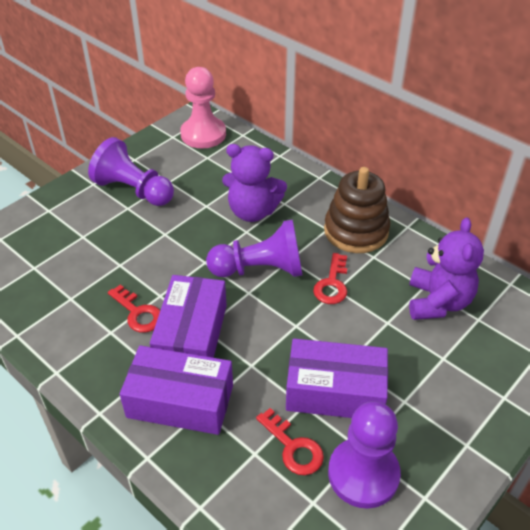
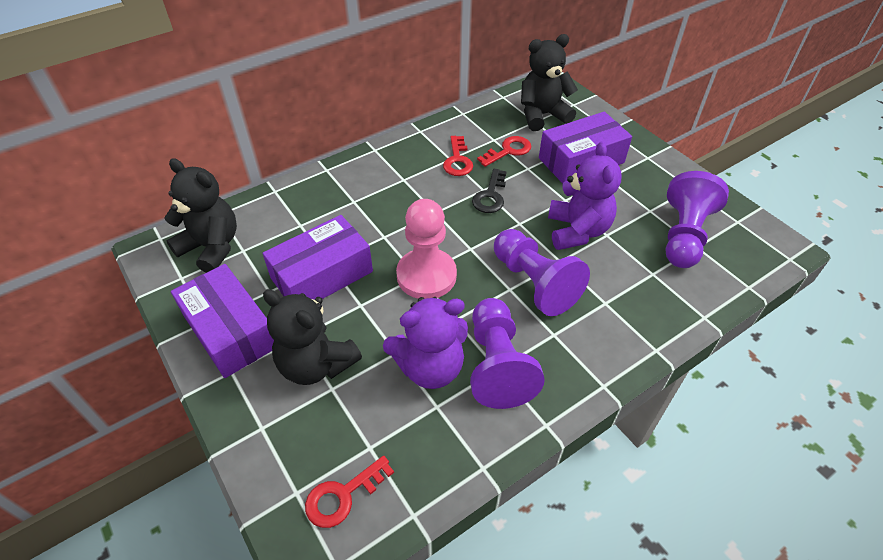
black key: none = 0 -> [472,169,507,213] = 1
black teddy bear: none = 0 -> [164,158,237,273] [263,289,362,385] [521,34,578,131] = 3
brown stacking toy: [324,167,390,253] = 1 -> none = 0

